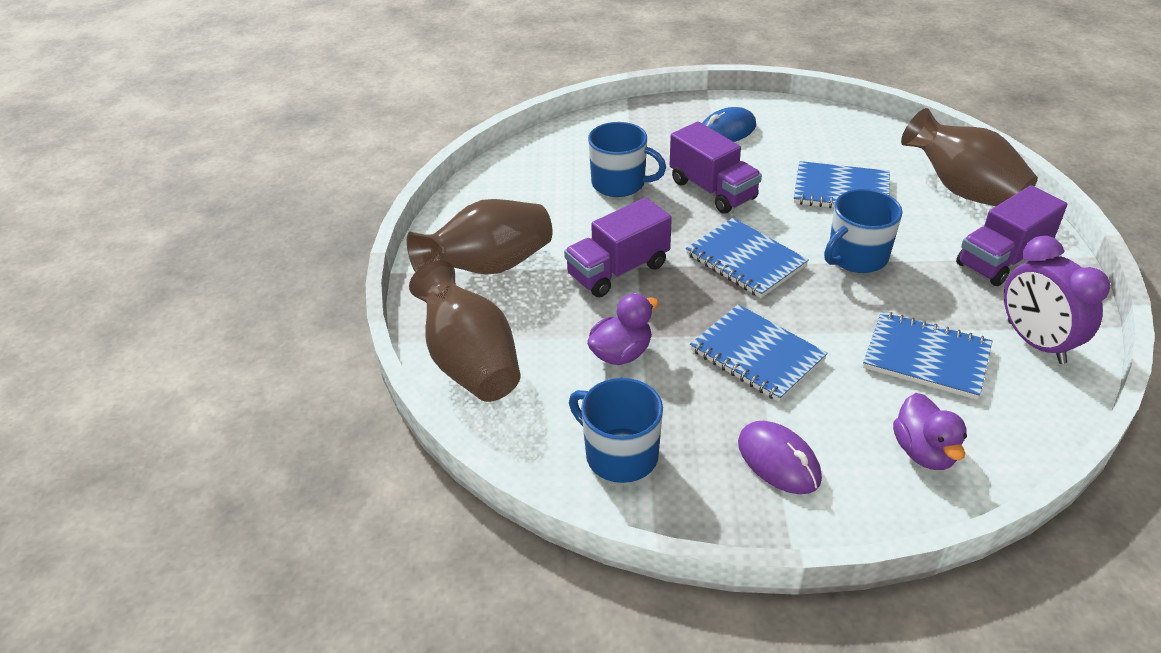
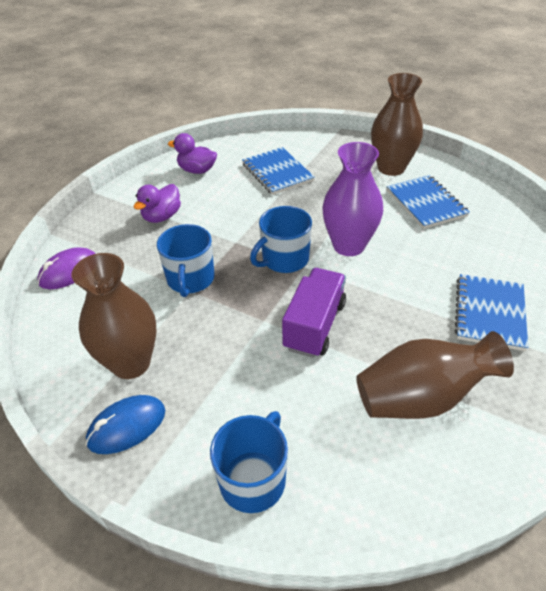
blue notebook: [686,218,809,298] [690,304,828,402] [794,161,890,208] [863,312,992,400] = 4 -> [242,147,315,195] [387,175,470,229] [455,274,528,351] = 3
purple clock: [1004,236,1110,364] = 1 -> none = 0
purple truck: [564,198,672,297] [670,122,762,214] [956,185,1067,286] = 3 -> [282,268,346,358] = 1
purple vase: none = 0 -> [322,142,383,256] = 1

